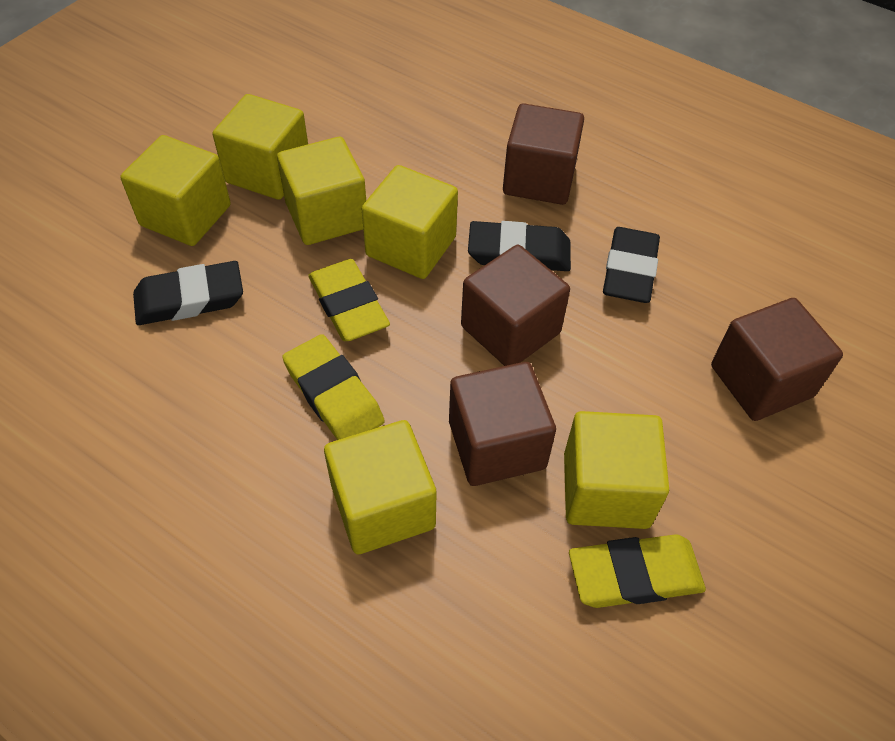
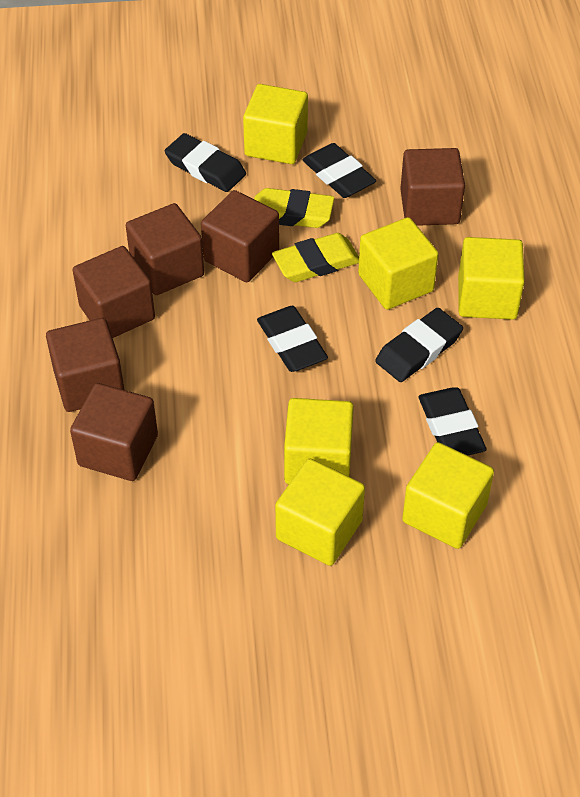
black eraser: [133,261,243,325] [468,221,571,271] [603,227,660,303] = 3 -> [165,133,246,192] [257,306,328,372] [303,143,376,198] [375,308,463,382] [418,388,487,456] = 5
brown cube: [449,362,556,486] [461,245,570,366] [503,103,584,205] [711,298,843,421] = 4 -> [46,318,124,412] [70,383,158,481] [73,246,155,338] [126,203,204,295] [201,190,279,282] [400,148,465,226] = 6
yellow eraser: [282,334,385,440] [308,259,390,341] [569,534,706,608] = 3 -> [254,188,334,228] [272,233,359,282] = 2

